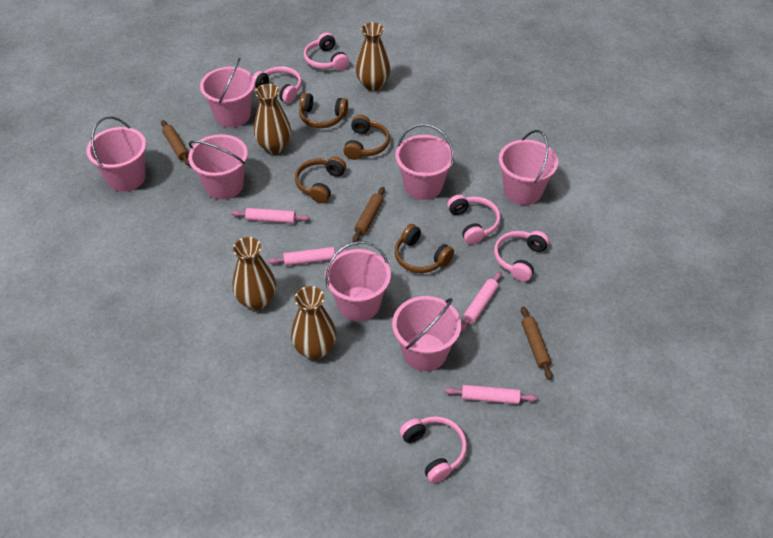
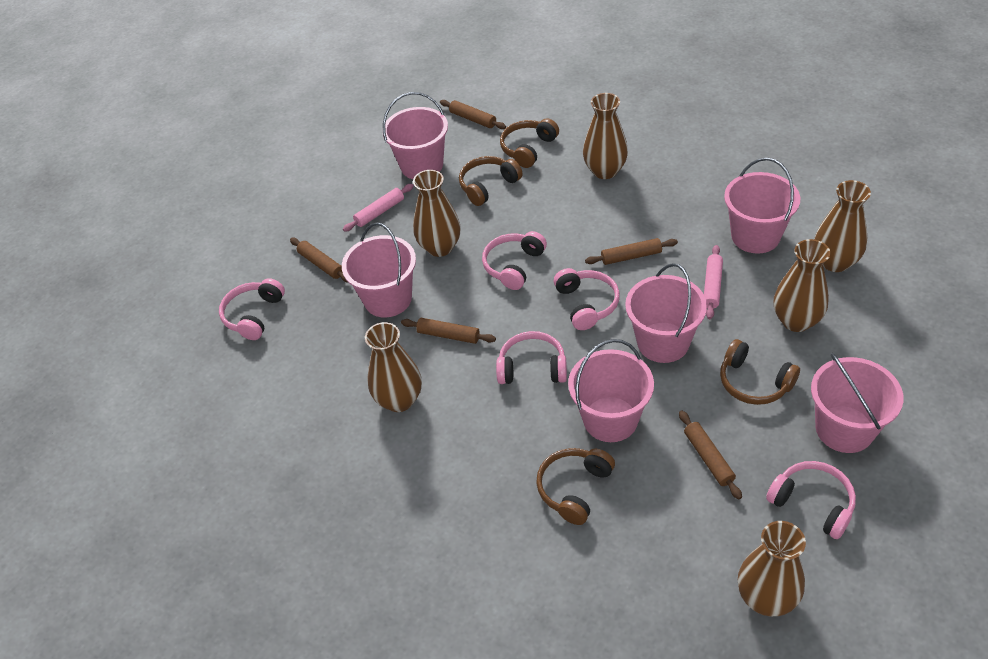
brown rolling pin: [161,120,190,166] [352,187,385,242] [521,306,553,380] = 3 -> [290,238,348,282] [401,318,496,344] [440,100,506,129] [585,238,678,265] [679,410,742,499] = 5
brown vase: [232,237,276,310] [254,84,291,154] [291,286,336,360] [356,22,390,91] = 4 -> [365,322,422,412] [413,170,461,257] [583,93,628,179] [738,521,806,616] [774,239,830,332] [814,180,871,272] = 6
pink bucket: [87,117,146,192] [188,134,248,200] [200,58,255,127] [325,241,391,321] [392,296,461,371] [395,124,454,200] [499,130,558,205] = 7 -> [342,222,416,317] [382,92,448,179] [568,339,654,442] [625,263,707,363] [724,158,800,253] [811,353,904,453] = 6
pink rolling pin: [232,208,310,223] [269,247,349,266] [445,385,537,404] [461,272,501,332] = 4 -> [343,184,414,232] [704,245,723,319] = 2

